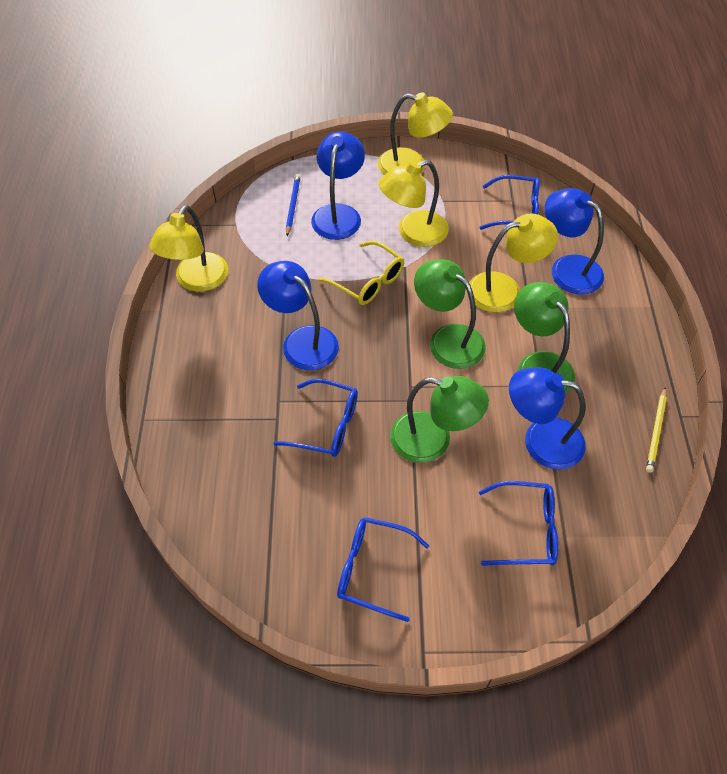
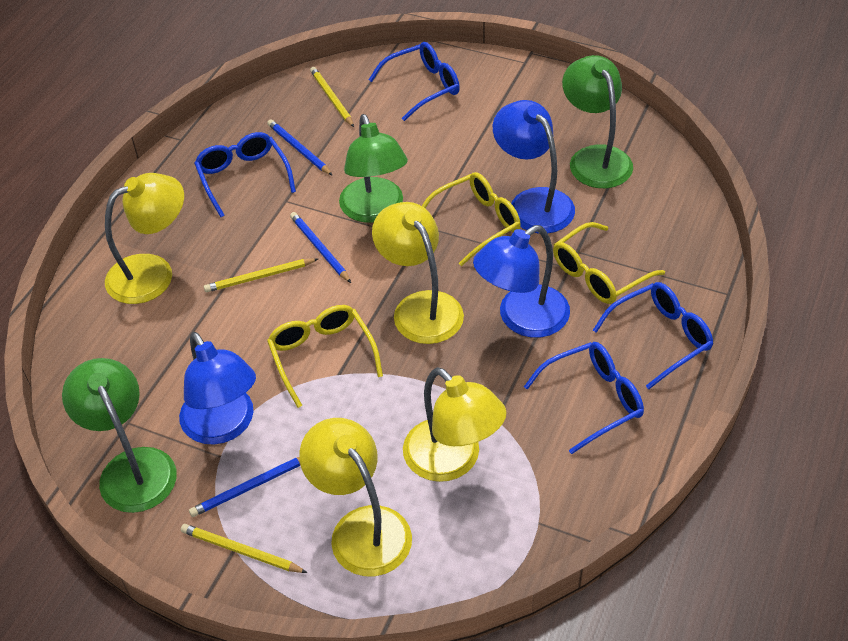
blue lamp: [257,261,339,370] [311,131,365,240] [509,367,586,469] [545,188,604,294] = 4 -> [179,332,256,445] [473,225,570,338] [493,100,575,233] = 3
blue pencil: [286,174,300,236] = 1 -> [189,457,301,517] [267,119,333,176] [290,212,351,283] = 3
yellow glasses: [318,241,404,305] = 1 -> [267,305,383,408] [422,172,521,266] [553,222,665,304] = 3
yellow pencil: [646,388,667,473] = 1 -> [181,524,307,573] [204,258,318,292] [310,67,354,127] = 3

